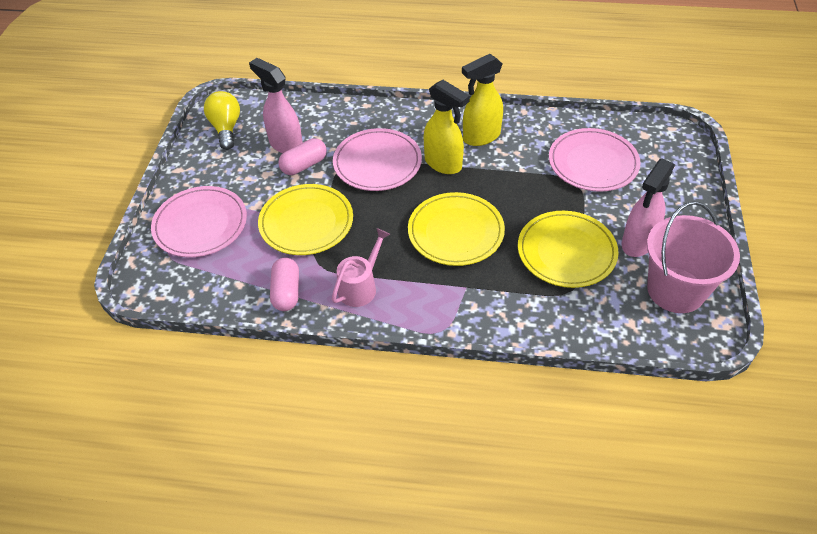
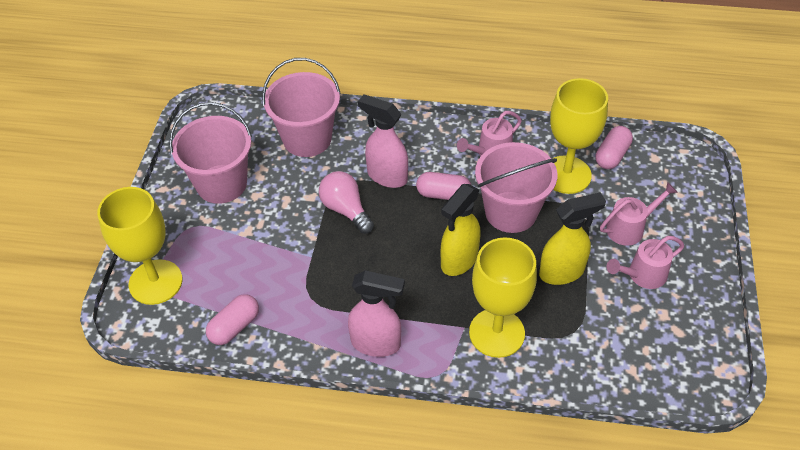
pink bucket: [647,201,740,313] = 1 -> [169,102,252,204] [262,58,340,157] [475,142,557,233] = 3
pink capsule: [270,258,299,311] [278,138,327,175] = 2 -> [206,294,259,345] [416,172,471,200] [596,126,633,169] = 3
pink light bulb: none = 0 -> [319,171,374,234] = 1
pink plate: [151,186,247,257] [333,128,422,191] [549,128,641,192] = 3 -> none = 0
pink watering can: [332,228,390,307] = 1 -> [457,111,522,156] [600,182,678,246] [606,236,684,289] = 3
yellow goblet: none = 0 -> [97,187,182,305] [469,237,537,358] [550,78,608,194] = 3
yellow light bulb: [204,91,240,150] = 1 -> none = 0
yellow plate: [258,184,353,255] [408,192,505,266] [518,211,619,288] = 3 -> none = 0

